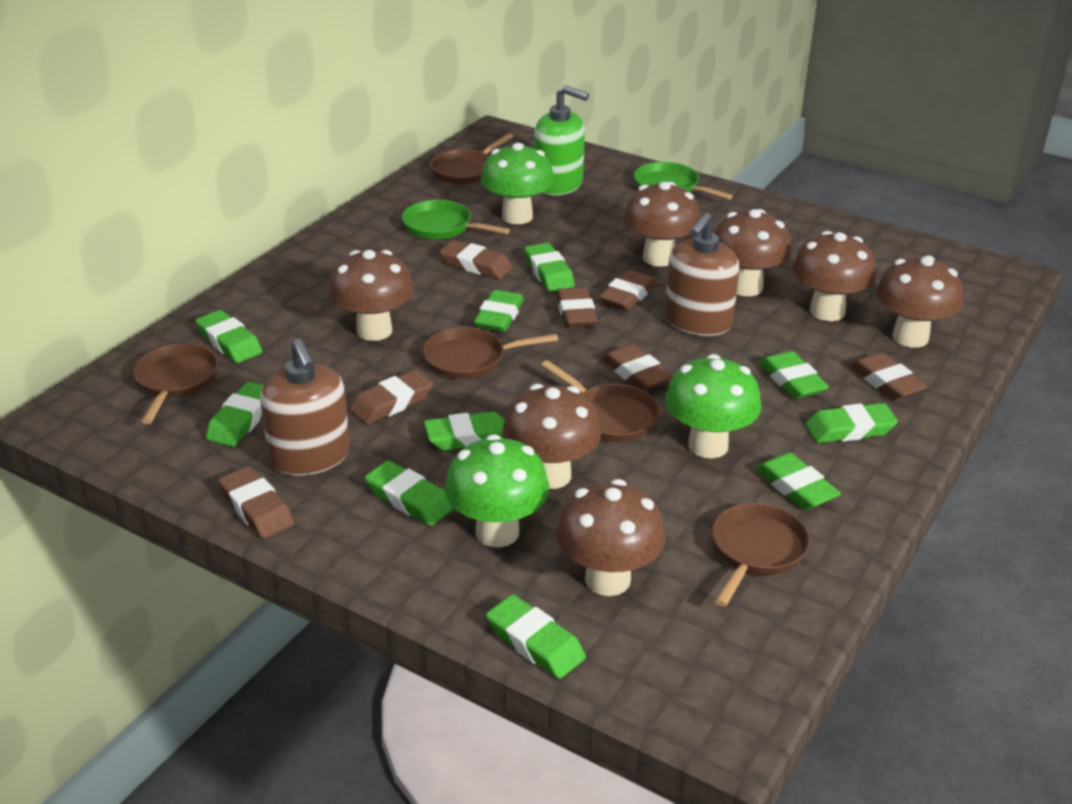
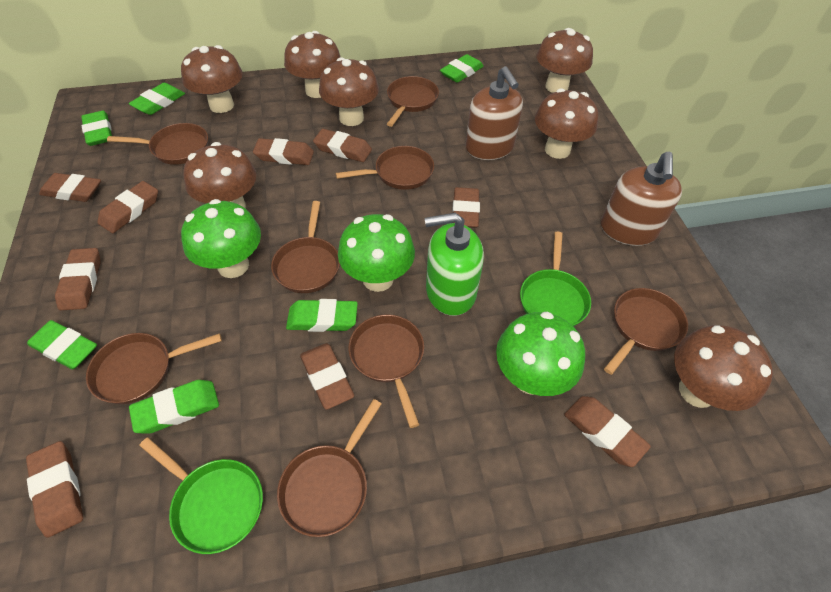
brown eraser: [218,466,294,539] [349,369,433,425] [439,240,513,279] [556,287,598,328] [599,270,656,311] [602,344,673,391] [850,352,927,400] = 7 -> [26,441,83,538] [39,173,101,202] [55,248,101,310] [97,181,158,233] [253,138,314,165] [300,343,354,410] [313,129,372,162] [452,187,480,228] [564,396,651,467] = 9
brown pan: [133,344,218,424] [423,327,558,379] [430,133,514,185] [541,360,660,442] [712,503,810,607] = 5 -> [86,333,222,404] [107,123,208,165] [271,201,340,293] [277,399,381,537] [336,146,434,190] [348,314,424,428] [387,76,439,127] [604,288,688,375] = 8
green eraser: [195,310,262,363] [206,382,264,447] [365,460,454,526] [424,411,505,450] [474,290,524,332] [486,594,586,679] [524,243,575,292] [755,452,841,510] [760,351,829,399] [806,403,898,443] = 10 -> [27,320,97,369] [81,111,112,146] [129,83,185,115] [129,380,219,434] [286,299,358,332] [440,54,484,83] = 6

